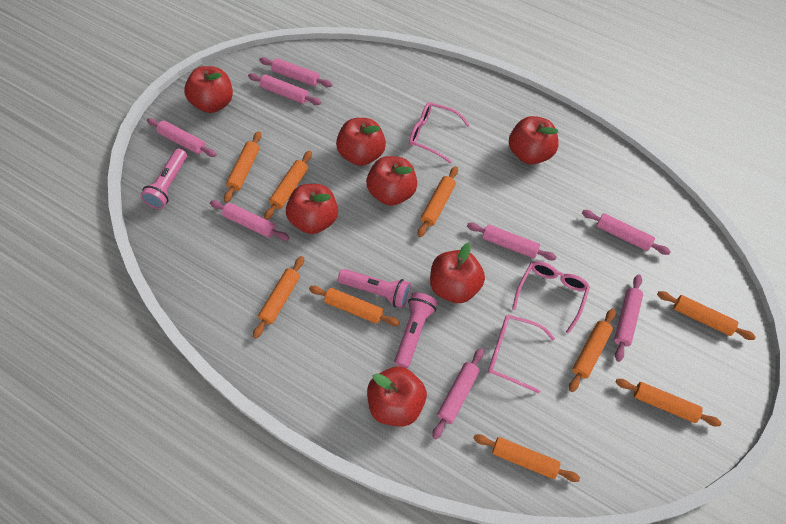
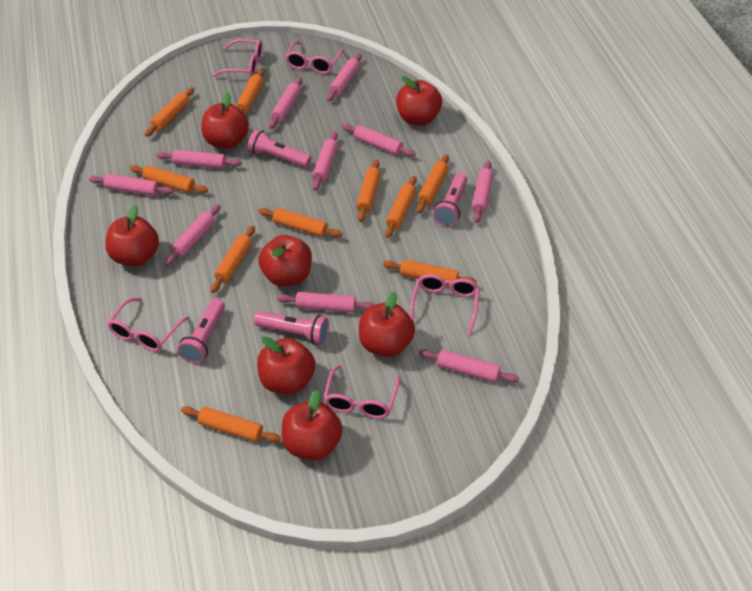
orange rolling pin: [224,131,261,203] [253,256,304,339] [264,151,312,220] [309,286,400,326] [418,166,458,237] [473,434,580,482] [569,309,616,392] [615,379,721,426] [657,291,756,340] = 9 -> [130,165,208,193] [145,87,194,137] [181,406,281,443] [211,226,255,293] [236,69,264,114] [258,208,343,237] [357,159,381,222] [383,260,477,285] [385,176,417,238] [417,154,449,213] = 10
pink flashlight: [140,149,187,209] [338,269,411,308] [394,292,438,368] = 3 -> [178,299,225,364] [247,129,311,167] [254,311,329,345] [433,173,467,226] = 4
pink glasses: [409,102,470,164] [488,315,555,393] [512,261,590,334] = 3 -> [107,297,190,351] [212,39,263,77] [285,41,345,74] [323,365,400,419] [410,274,479,335] = 5
pink rolling pin: [147,118,217,157] [210,200,290,241] [248,73,321,105] [259,57,332,87] [432,348,484,439] [467,223,557,260] [582,210,671,255] [614,274,643,362] = 8 -> [89,174,174,196] [157,150,242,169] [165,204,221,266] [269,77,303,129] [277,292,375,313] [312,132,338,191] [327,53,362,101] [342,124,416,157] [419,349,519,383] [472,161,493,223] = 10

